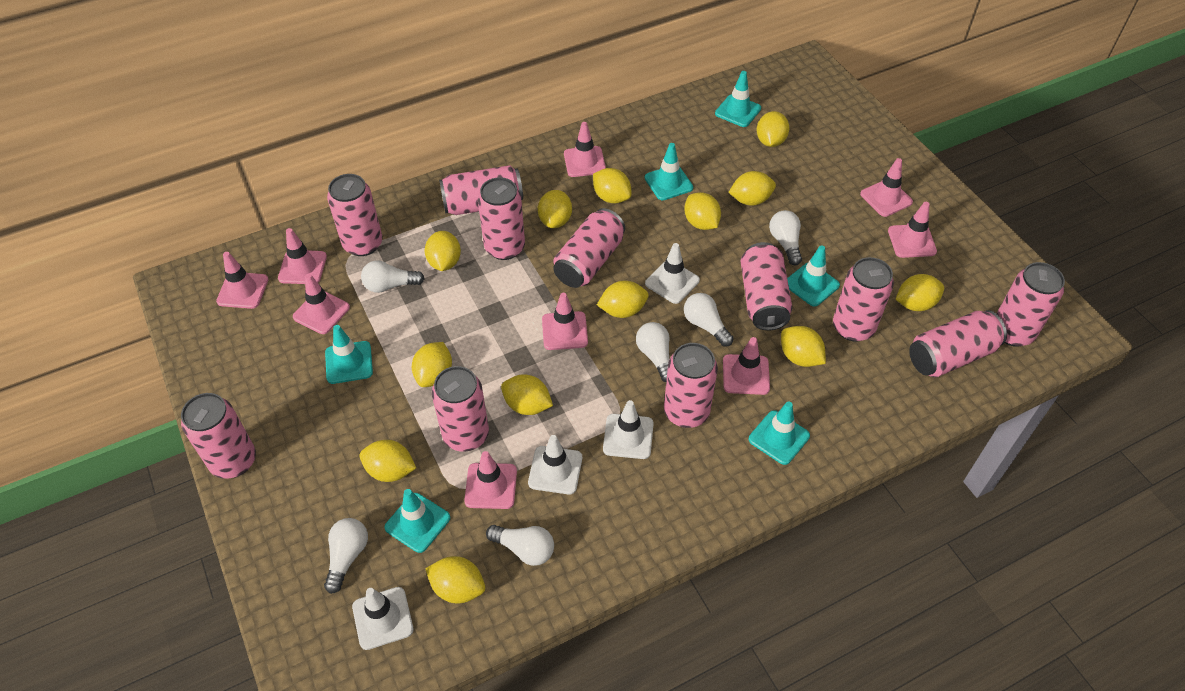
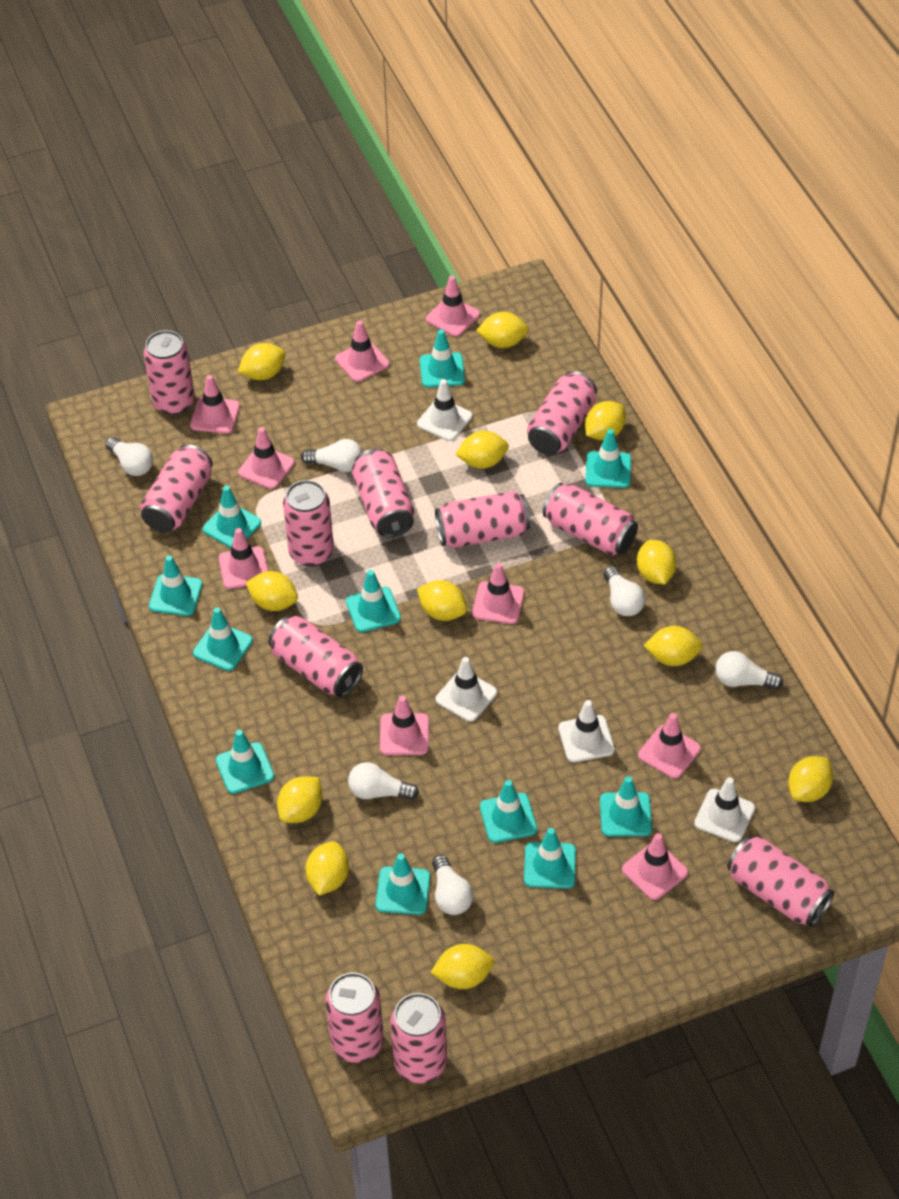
turquoise traffic cone: [325,325,373,384] [384,489,450,553] [645,143,693,200] [715,71,761,127] [749,401,810,465] [787,245,840,306] = 6 -> [149,555,202,616] [193,607,253,671] [203,486,261,548] [216,730,274,794] [346,570,401,632] [376,853,430,915] [420,329,465,388] [480,780,537,843] [524,828,576,889] [585,429,631,488] [600,776,652,837] = 11
yellow lemon: [359,440,416,482] [412,342,452,387] [425,231,461,271] [425,556,485,603] [501,374,553,415] [538,190,572,228] [593,168,632,203] [597,281,649,318] [684,192,721,230] [729,171,776,206] [757,111,789,147] [781,326,826,367] [896,274,944,311] = 13 -> [238,343,285,380] [246,571,298,611] [277,776,322,823] [305,841,349,895] [417,580,467,621] [430,944,494,989] [455,431,509,469] [476,312,529,348] [585,401,626,440] [637,540,676,585] [644,626,703,666] [788,756,833,802] = 12

